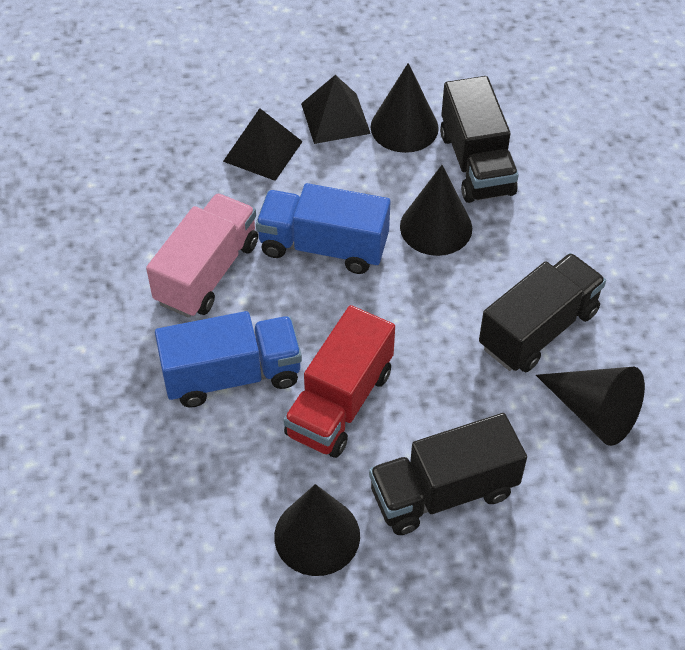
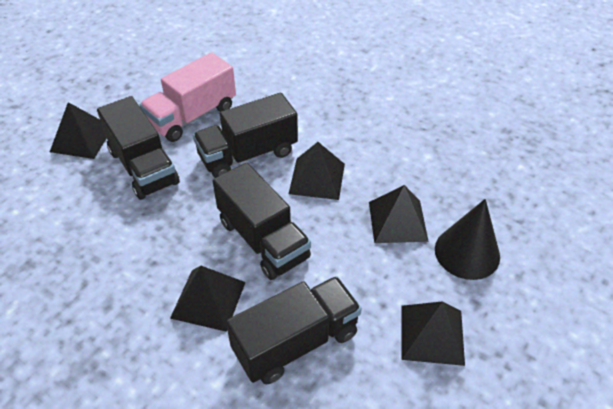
black cone: [274,484,360,576] [371,63,439,153] [400,165,472,256] [536,367,645,446] = 4 -> [435,199,500,280] = 1
black pyramid: [223,108,303,181] [301,75,371,144] = 2 -> [50,102,107,159] [170,266,246,332] [289,142,345,200] [369,185,429,243] [401,301,465,366] = 5
black truck: [369,413,527,535] [440,76,519,203] [479,253,606,372] = 3 -> [97,96,180,200] [193,93,298,178] [213,163,311,280] [226,276,362,384] = 4
blue truck: [155,311,302,408] [256,183,391,274] = 2 -> none = 0
red truck: [283,305,395,458] = 1 -> none = 0

